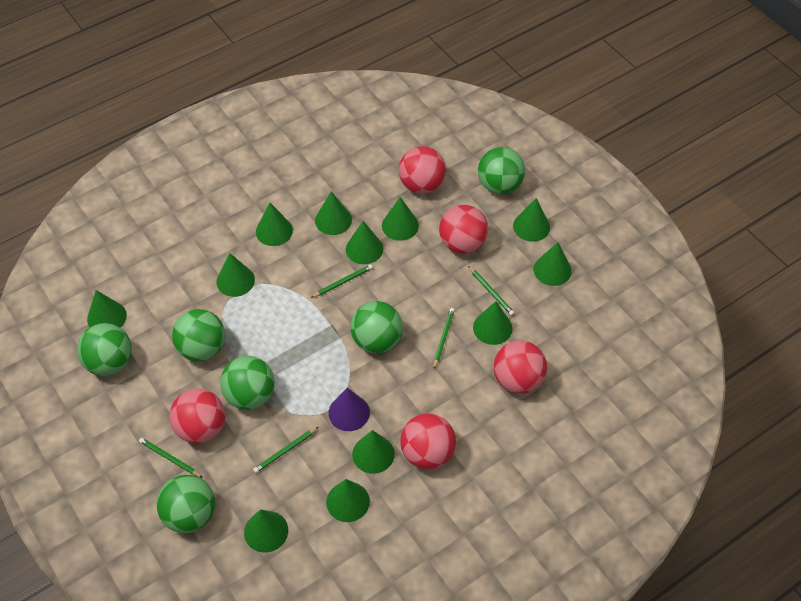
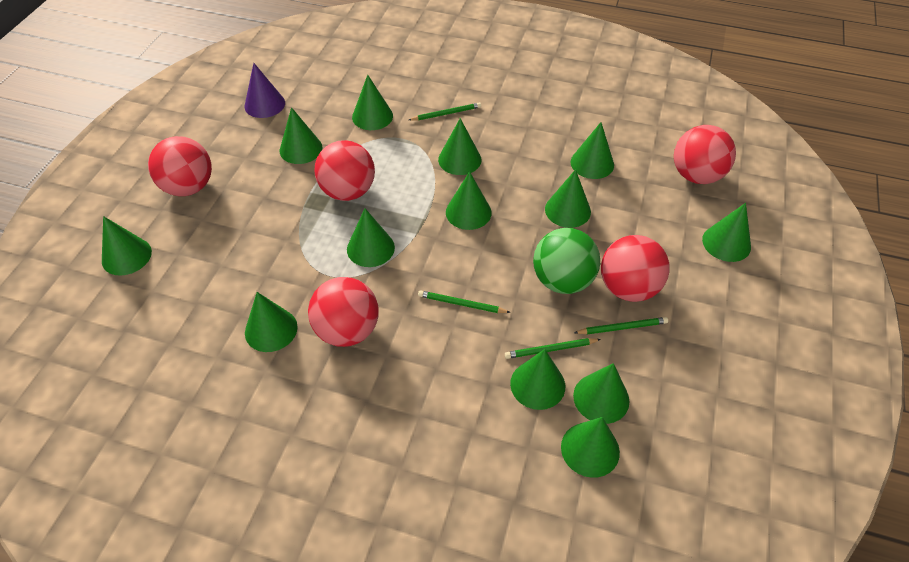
green ball: [77,323,132,376] [156,475,215,533] [172,309,225,362] [220,356,274,410] [351,301,403,353] [478,147,525,194] = 6 -> [533,228,600,294] = 1
green cone: [87,290,127,328] [216,253,255,297] [244,509,288,553] [256,203,293,246] [315,192,352,235] [326,479,370,522] [346,221,383,264] [352,430,395,474] [382,197,419,241] [473,301,512,345] [513,198,550,242] [534,242,572,286] = 12 -> [102,216,152,276] [245,292,298,352] [279,107,322,164] [347,208,395,267] [352,75,393,130] [438,118,481,175] [446,171,492,230] [510,349,565,410] [545,169,591,228] [561,417,620,478] [570,122,614,179] [573,363,629,424] [702,203,751,262] = 13
green pencil: [139,438,203,478] [253,427,318,473] [310,264,373,298] [434,308,455,369] [468,266,514,315] = 5 -> [409,102,481,121] [418,290,511,313] [505,338,601,359] [574,317,668,334] = 4

